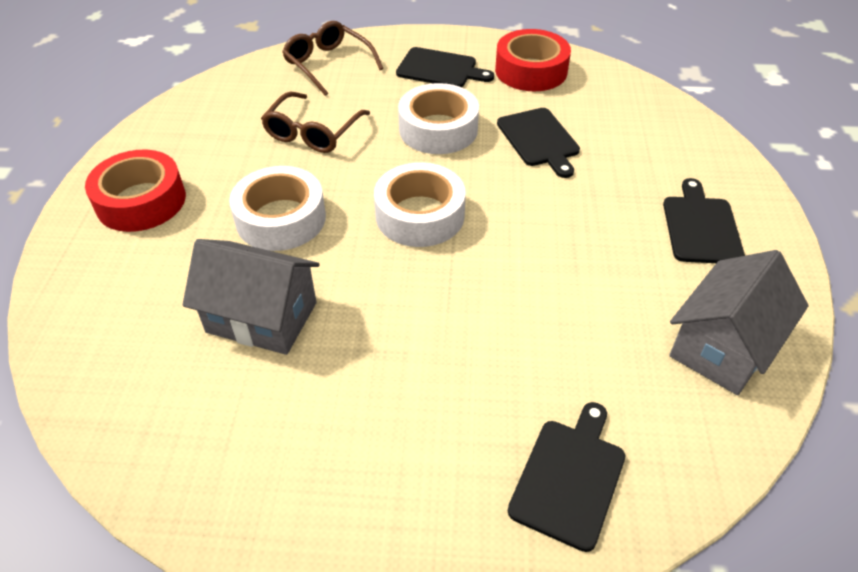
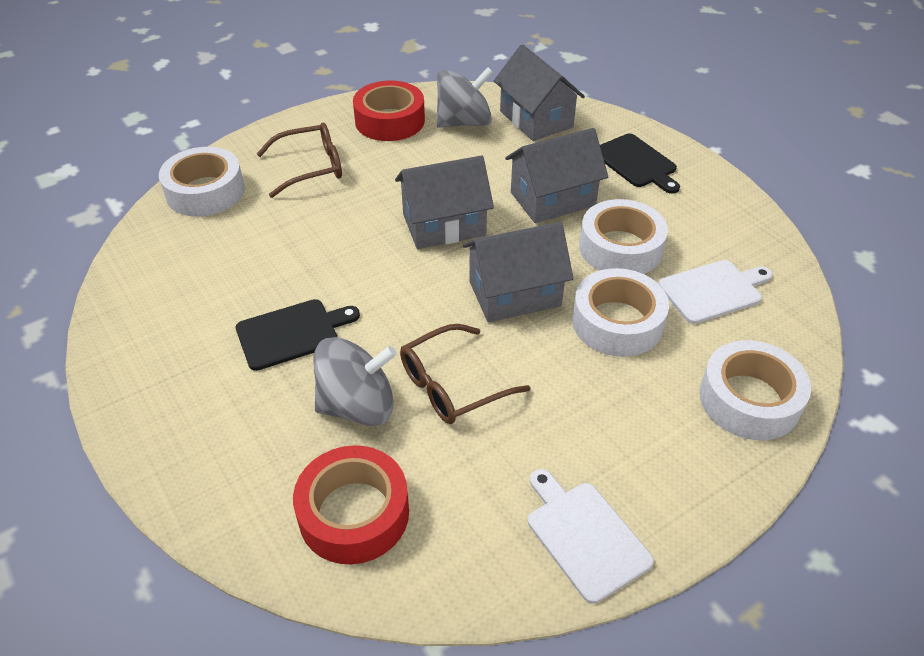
black cutting board: [396,47,494,87] [497,108,580,178] [508,402,626,552] [663,178,745,263] = 4 -> [236,299,360,371] [600,133,680,194] = 2
grey house: [183,239,320,355] [669,250,808,395] = 2 -> [395,155,494,249] [463,222,574,322] [494,44,585,141] [505,128,608,223] = 4
grey spinning top: none = 0 -> [313,337,397,426] [436,67,494,128] = 2
white cutting board: none = 0 -> [528,469,654,604] [659,260,773,324] = 2
white tape: [229,166,326,251] [374,162,466,247] [398,83,479,154] = 3 -> [159,147,245,217] [572,268,669,357] [579,199,668,274] [699,340,811,440] = 4

